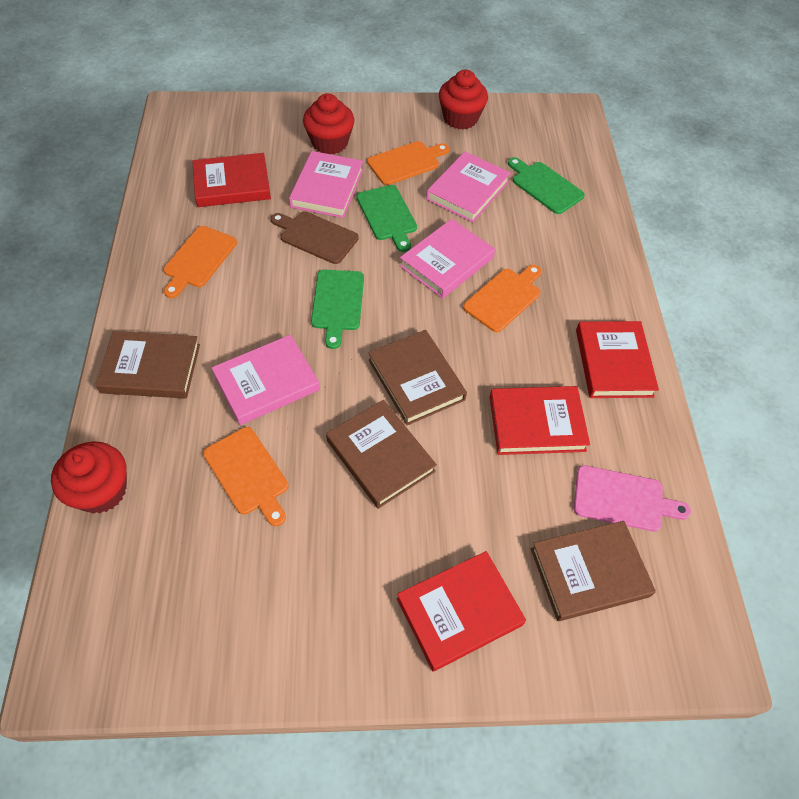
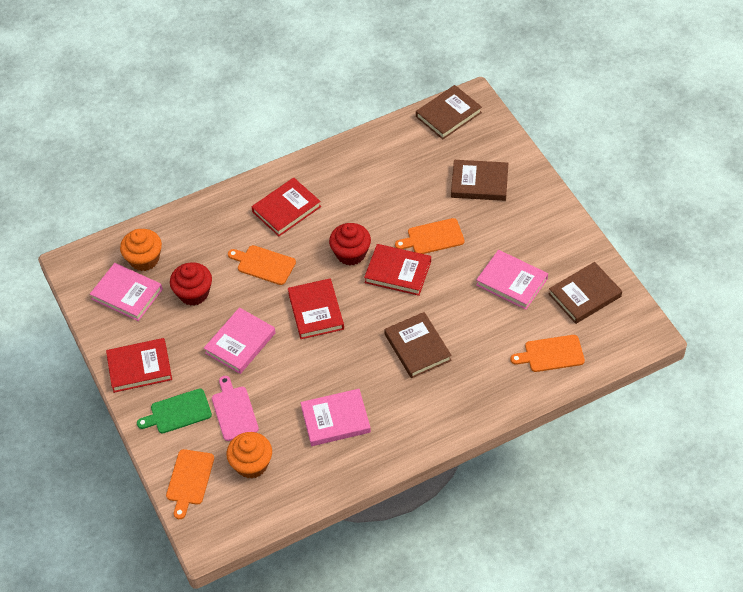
brown cutting board: [271,211,359,264] = 1 -> none = 0
green cutting board: [311,269,364,349] [356,185,417,252] [508,157,585,214] = 3 -> [137,389,212,433] = 1
orange cupcake: none = 0 -> [120,229,162,271] [226,432,272,479] = 2
red cupcake: [51,442,127,514] [303,93,354,154] [439,70,488,130] = 3 -> [170,262,212,306] [329,223,371,265] = 2

